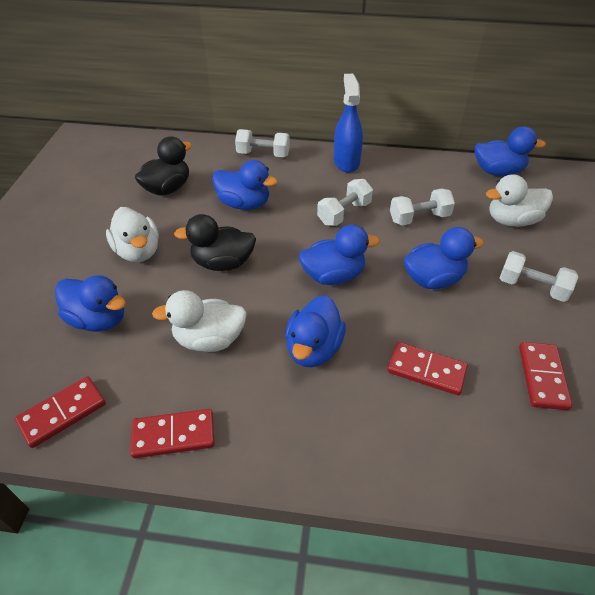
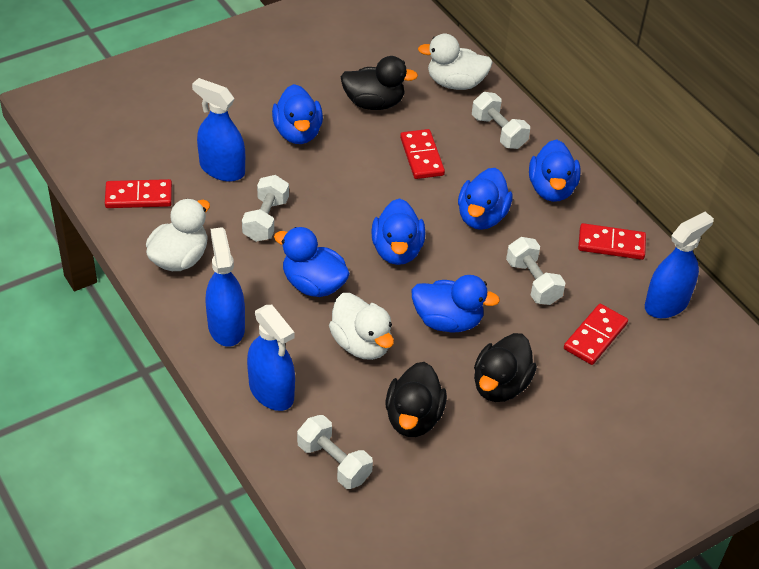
black duck: [135,136,192,196] [174,214,256,271] = 2 -> [341,56,418,110] [385,362,447,437] [474,333,537,402] = 3
blue spray bottle: [334,74,363,173] = 1 -> [192,78,245,181] [206,227,245,347] [247,305,295,411] [645,212,714,318] = 4

